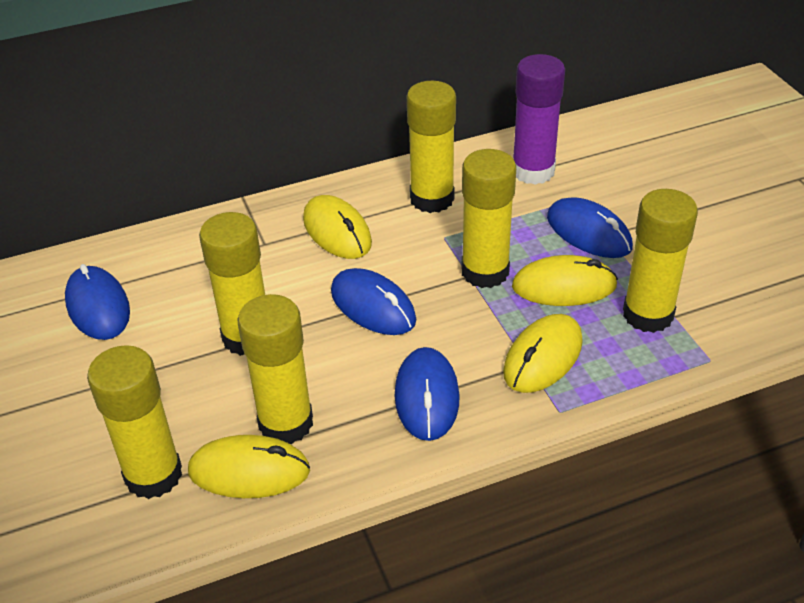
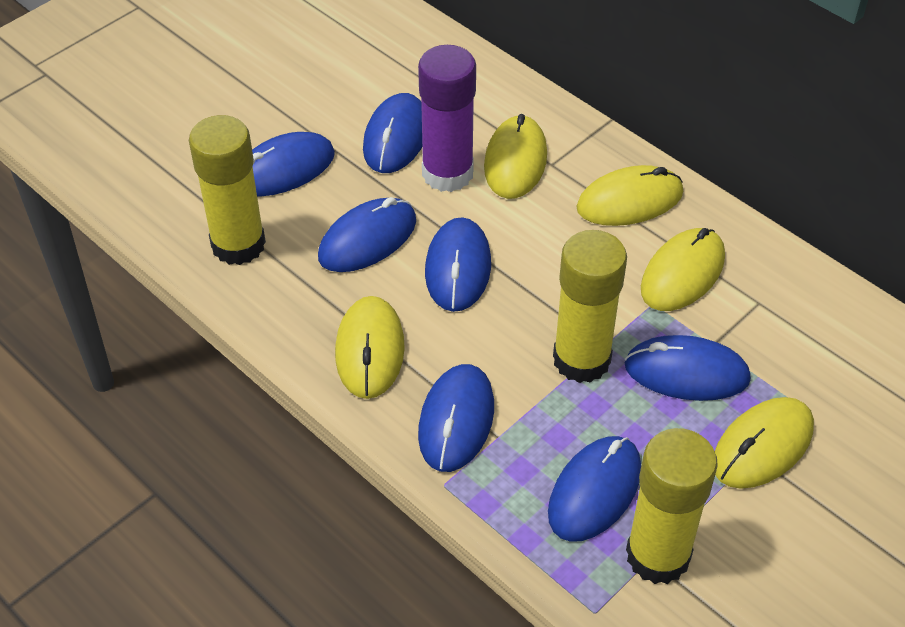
blue mouse: [65,264,130,340] [331,268,416,335] [395,347,459,441] [547,197,633,258] = 4 -> [252,132,335,197] [318,197,416,272] [363,93,422,173] [418,364,494,472] [425,217,491,312] [548,436,641,542] [625,335,751,401] = 7
yellow glue stick: [87,345,182,499] [199,212,265,356] [238,294,313,444] [407,81,456,213] [461,149,516,288] [623,189,698,333] = 6 -> [189,115,266,265] [553,230,627,383] [626,428,718,584] = 3
yellow mouse: [188,435,310,498] [303,195,372,259] [503,314,583,393] [512,255,618,306] = 4 -> [335,296,405,399] [484,114,547,199] [576,165,683,226] [641,228,725,311] [715,397,814,489] = 5

